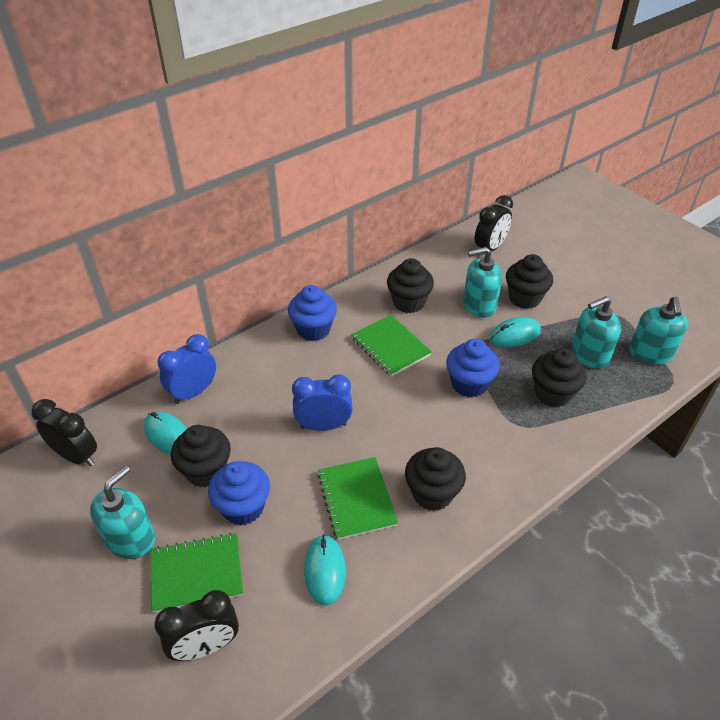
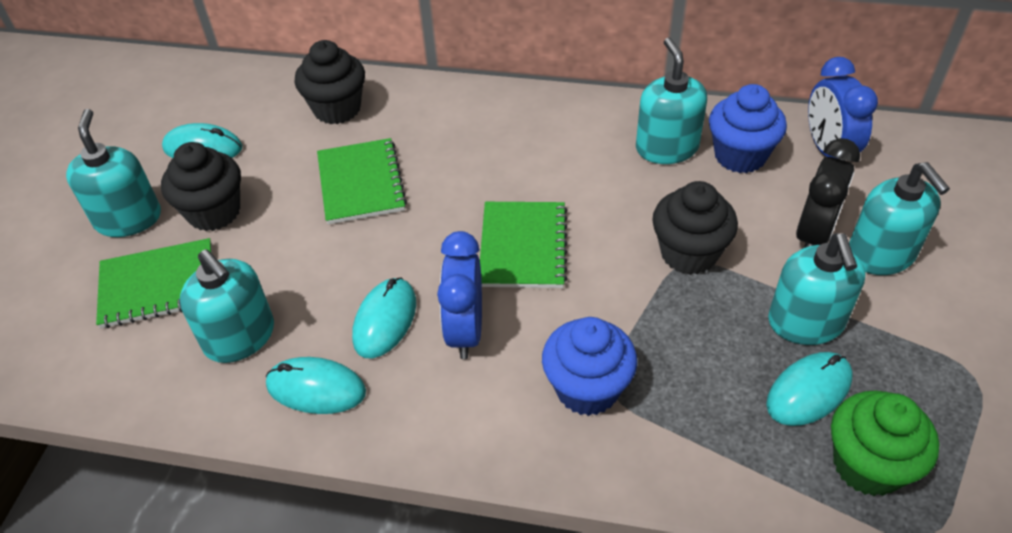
black clock: [31,399,97,466] [154,590,239,661] [474,195,513,256] = 3 -> [796,138,860,248] = 1
black cupcake: [171,425,231,487] [387,258,434,313] [405,447,466,511] [506,254,553,309] [532,348,587,407] = 5 -> [161,142,241,231] [295,40,365,124] [652,181,738,275] = 3
blue cupcake: [208,461,270,525] [288,285,337,341] [446,339,500,397] = 3 -> [542,317,637,416] [709,84,787,173] = 2
green cupcake: none = 0 -> [831,390,939,496] = 1
turquoise mouse: [144,412,187,454] [304,534,346,606] [490,317,541,347] = 3 -> [162,123,242,158] [266,357,366,414] [352,277,416,358] [766,352,853,426] = 4
turquoise soap dispenser: [90,466,155,559] [463,247,502,318] [571,296,621,369] [629,297,688,365] = 4 -> [66,109,161,237] [179,249,274,363] [636,38,707,164] [768,233,866,345] [849,162,950,275] = 5

